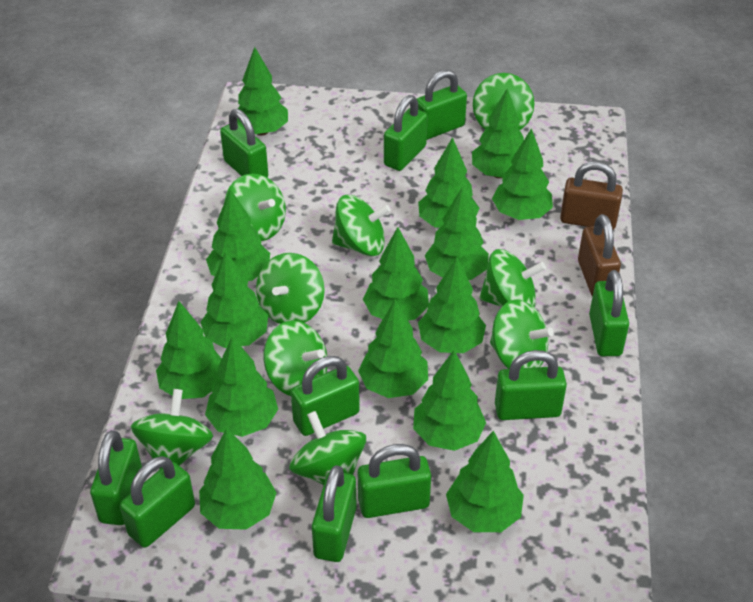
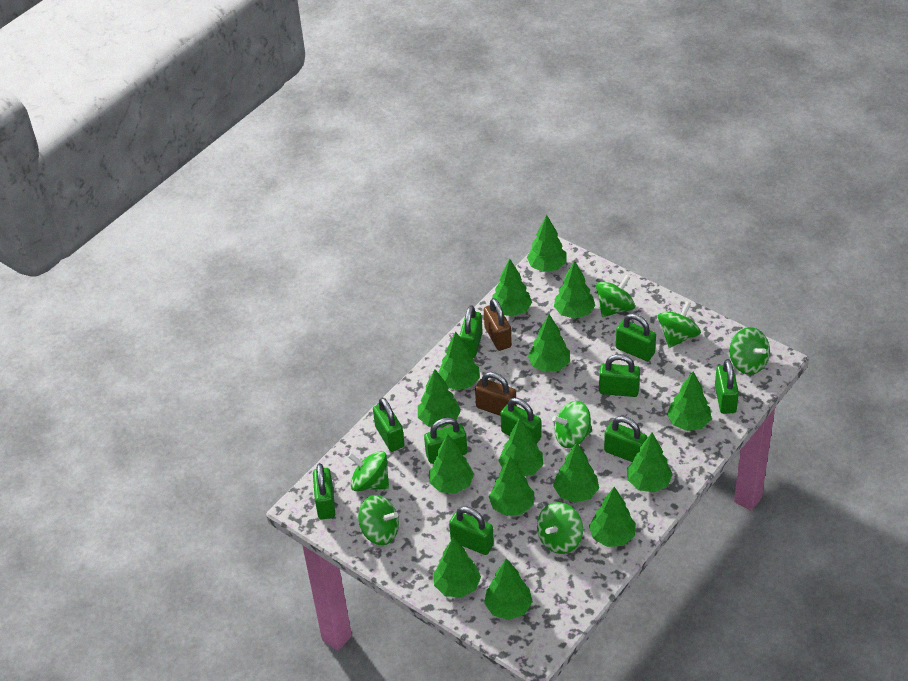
green spinning top: [131,389,213,469] [224,174,286,241] [256,253,325,324] [264,320,327,396] [289,411,366,485] [332,195,391,256] [473,73,534,130] [480,249,546,307] [490,300,554,369] = 9 -> [348,451,389,491] [358,495,399,545] [537,502,583,554] [552,401,592,448] [596,275,635,317] [658,301,701,348] [730,327,770,375] = 7

